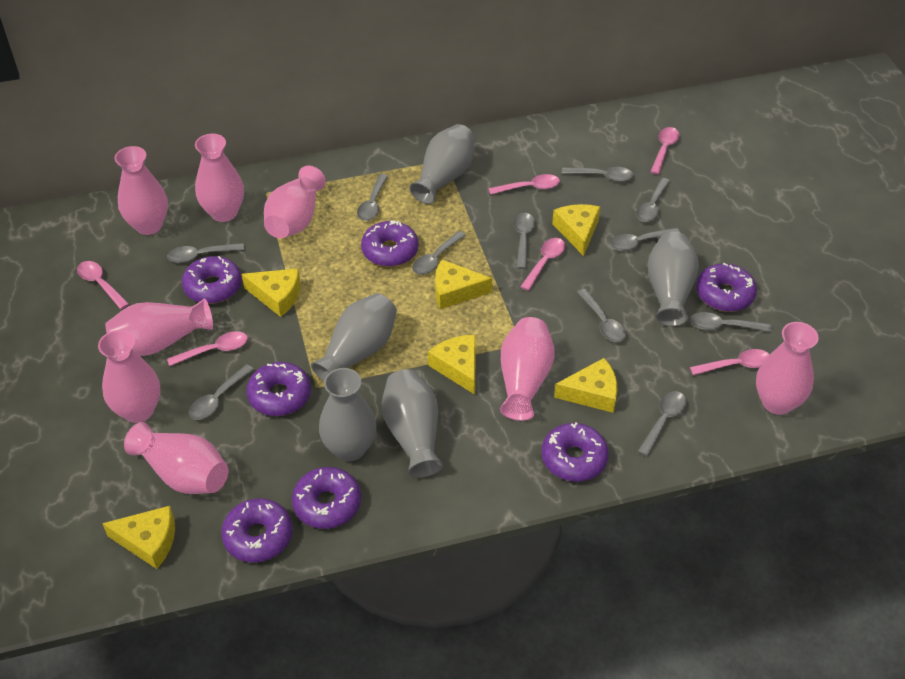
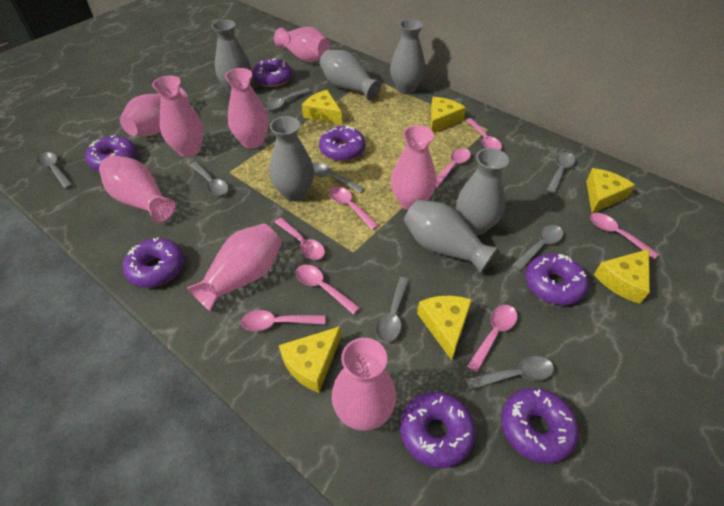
grey spoon: [167,243,244,263] [189,364,254,420] [357,174,388,221] [412,231,466,275] [513,213,535,269] [562,167,634,182] [577,289,626,342] [610,228,680,251] [636,178,670,222] [638,391,686,456] [690,312,771,332] = 11 -> [37,152,73,189] [190,162,229,196] [264,88,311,111] [312,162,365,193] [376,277,409,342] [465,356,554,390] [512,225,563,271] [546,152,575,194] = 8
grey vase: [311,293,397,381] [319,368,377,462] [382,369,443,478] [409,124,475,204] [647,231,699,327] = 5 -> [212,20,251,94] [269,116,314,201] [320,50,381,101] [390,19,426,94] [404,200,498,273] [456,148,509,235] = 6
pink spoon: [77,261,129,309] [167,331,248,366] [488,174,560,195] [520,238,565,291] [650,127,680,174] [690,349,770,375] = 6 -> [241,310,325,331] [275,218,325,260] [296,265,360,315] [329,186,379,230] [436,148,471,187] [466,118,502,150] [467,305,518,372] [590,213,659,259] = 8

